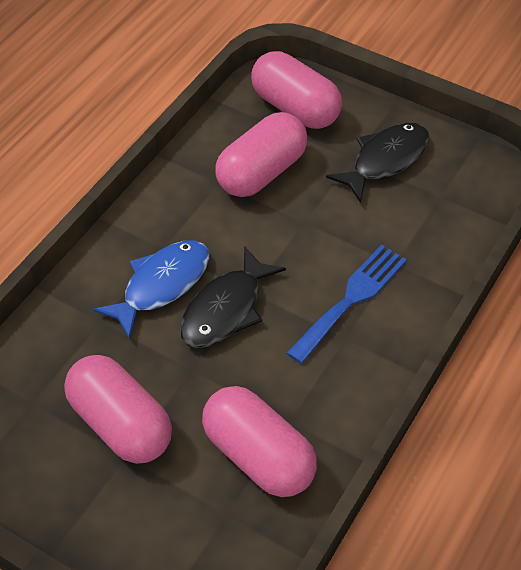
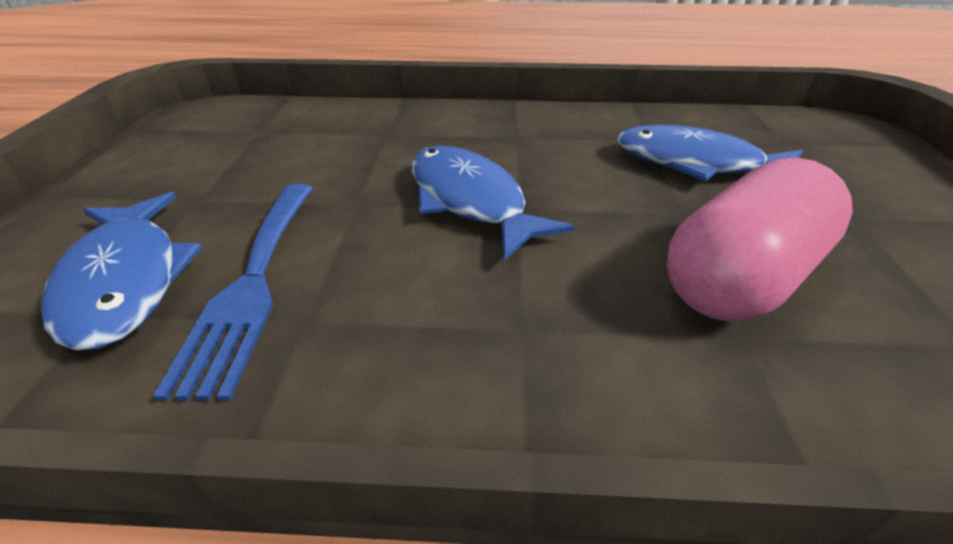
black fish: [180,247,286,348] [326,123,430,203] = 2 -> none = 0
blue fish: [93,240,209,340] = 1 -> [41,192,203,350] [412,146,575,261] [617,124,803,182] = 3
pink capsule: [64,355,172,464] [202,386,317,497] [215,112,308,197] [251,51,342,129] = 4 -> [667,157,853,321] = 1

